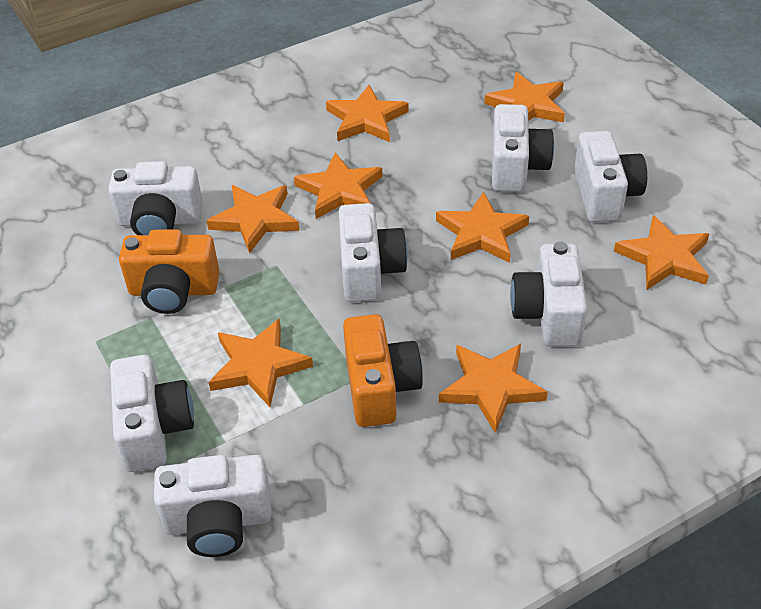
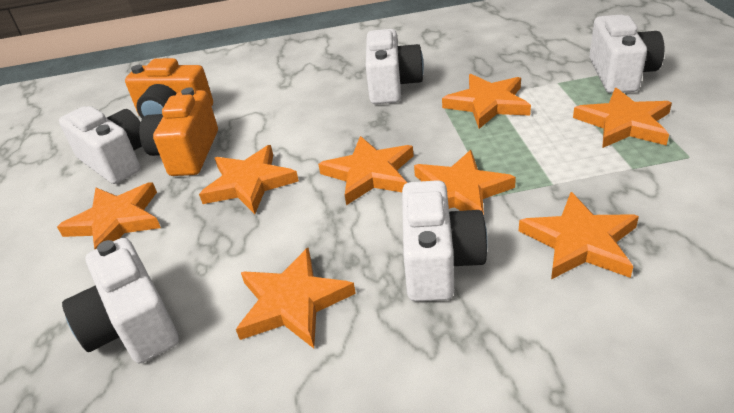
white camera: [108,161,203,235] [110,355,194,472] [154,455,272,557] [339,203,408,302] [492,104,554,192] [510,241,587,346] [574,131,647,222] = 7 -> [59,106,142,184] [62,238,179,363] [366,29,424,104] [402,180,488,302] [589,14,665,93] = 5

